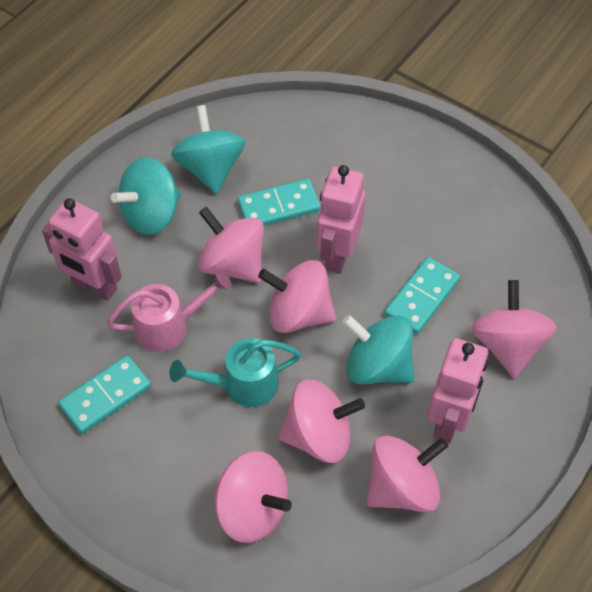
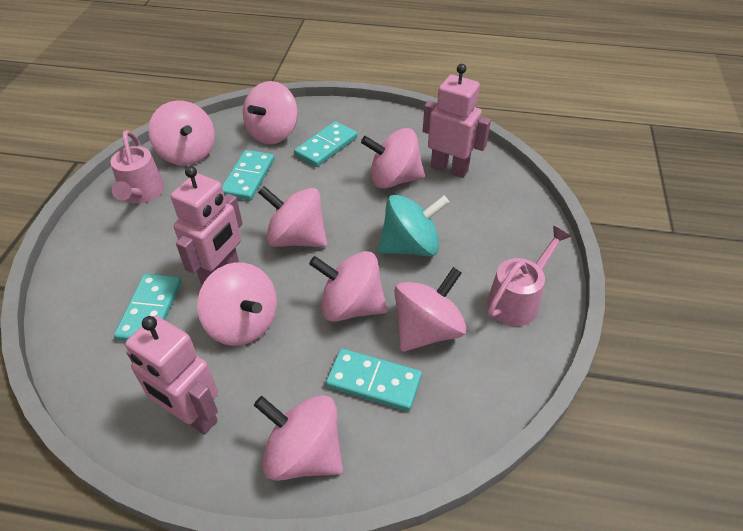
pink spinning top: [198,207,264,283] [215,451,292,543] [258,260,336,333] [279,380,365,463] [366,435,448,512] [471,280,557,378] = 6 -> [148,100,215,166] [197,262,277,346] [243,81,298,144] [254,395,343,481] [258,186,327,247] [309,251,388,322] [361,128,425,189] [394,267,467,352] = 8
pink watering can: [107,271,232,352] = 1 -> [111,130,164,204] [487,226,571,326] = 2
turquoise domino: [58,355,151,434] [238,179,320,226] [385,257,460,334] = 3 -> [114,273,181,342] [222,150,274,201] [294,121,357,167] [326,348,422,411] = 4
turquoise spinning top: [111,157,181,235] [171,105,245,194] [342,315,414,384] = 3 -> [378,195,450,257] = 1
turquoise watering can: [169,338,301,407] = 1 -> none = 0

